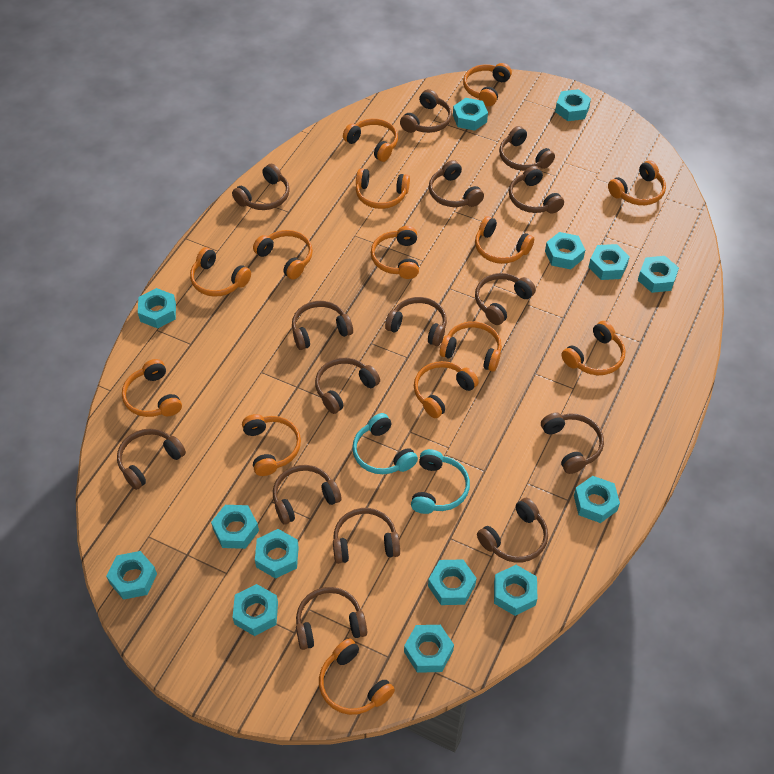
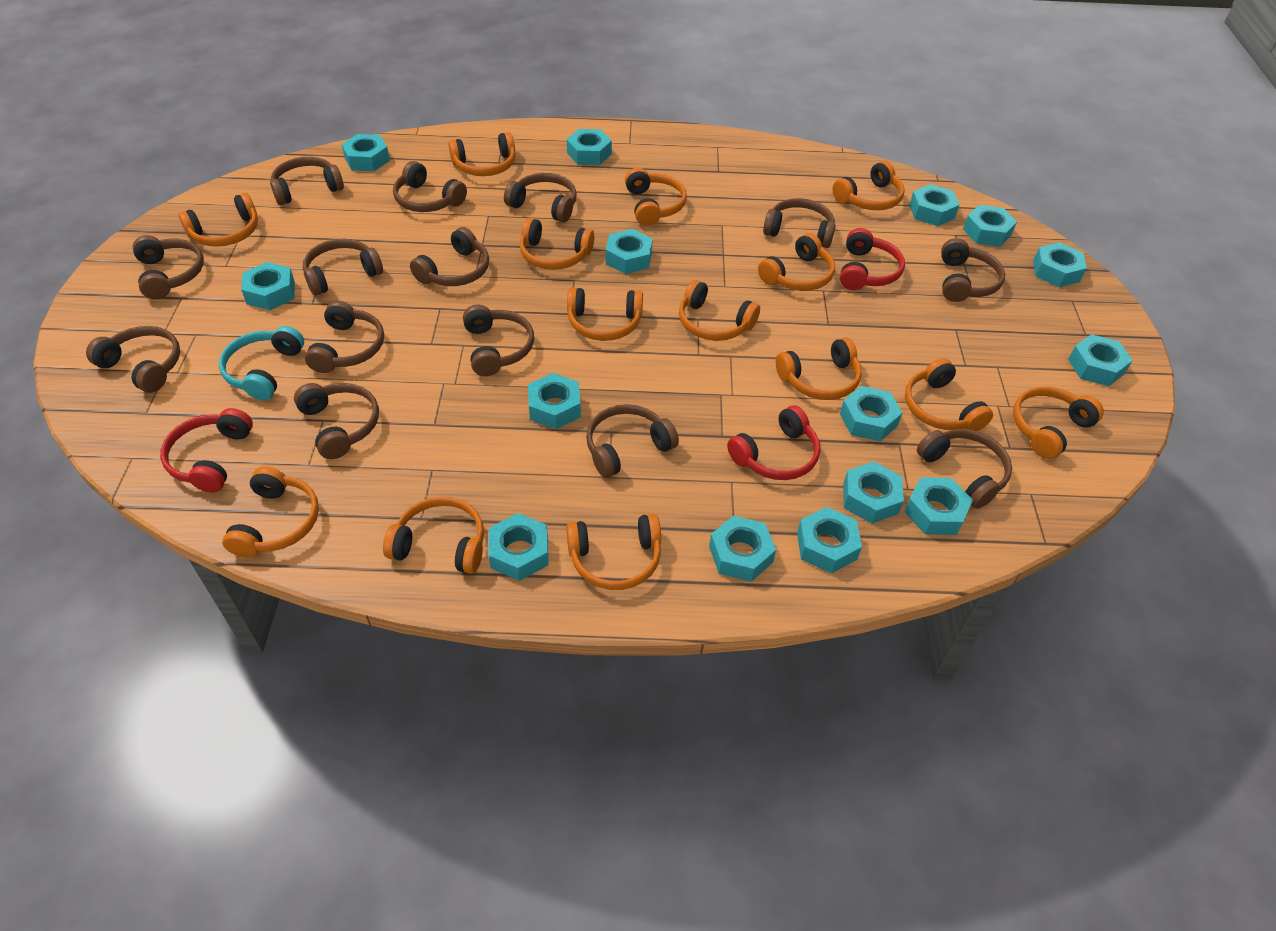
brown headphones: [117,429,186,490] [232,164,290,210] [273,465,341,524] [292,301,353,350] [296,587,367,650] [315,358,380,414] [333,508,400,564] [385,297,447,346] [400,89,452,133] [429,160,484,207] [475,273,536,325] [477,498,548,562] [499,126,555,171] [509,166,564,213] [541,413,604,474] = 15 -> [86,326,180,393] [133,235,204,299] [270,157,344,205] [294,383,379,459] [303,239,383,295] [305,301,384,373] [393,161,467,212] [410,227,489,286] [463,305,534,376] [504,173,577,222] [586,404,679,478] [763,198,836,248] [917,429,1012,509] [941,238,1005,302] = 14
red headphones: none = 0 -> [160,408,253,492] [727,405,820,480] [840,228,905,290] = 3
turquoise headphones: [352,413,418,474] [411,449,470,514] = 2 -> [219,326,304,400] = 1
turquoise nut: [106,551,157,600] [138,288,176,329] [211,505,259,549] [233,584,278,636] [255,529,299,579] [404,625,454,673] [428,559,477,605] [453,98,488,131] [494,565,537,616] [545,232,585,269] [555,89,591,121] [574,476,620,523] [588,244,630,280] [638,256,679,293] = 14 -> [241,262,295,310] [341,134,390,171] [488,513,549,581] [528,373,581,429] [567,129,612,165] [606,229,653,274] [709,516,776,582] [797,507,862,573] [840,386,903,441] [843,461,904,524] [904,477,973,535] [909,184,959,226] [963,205,1017,247] [1033,242,1087,287] [1068,334,1133,386] = 15

